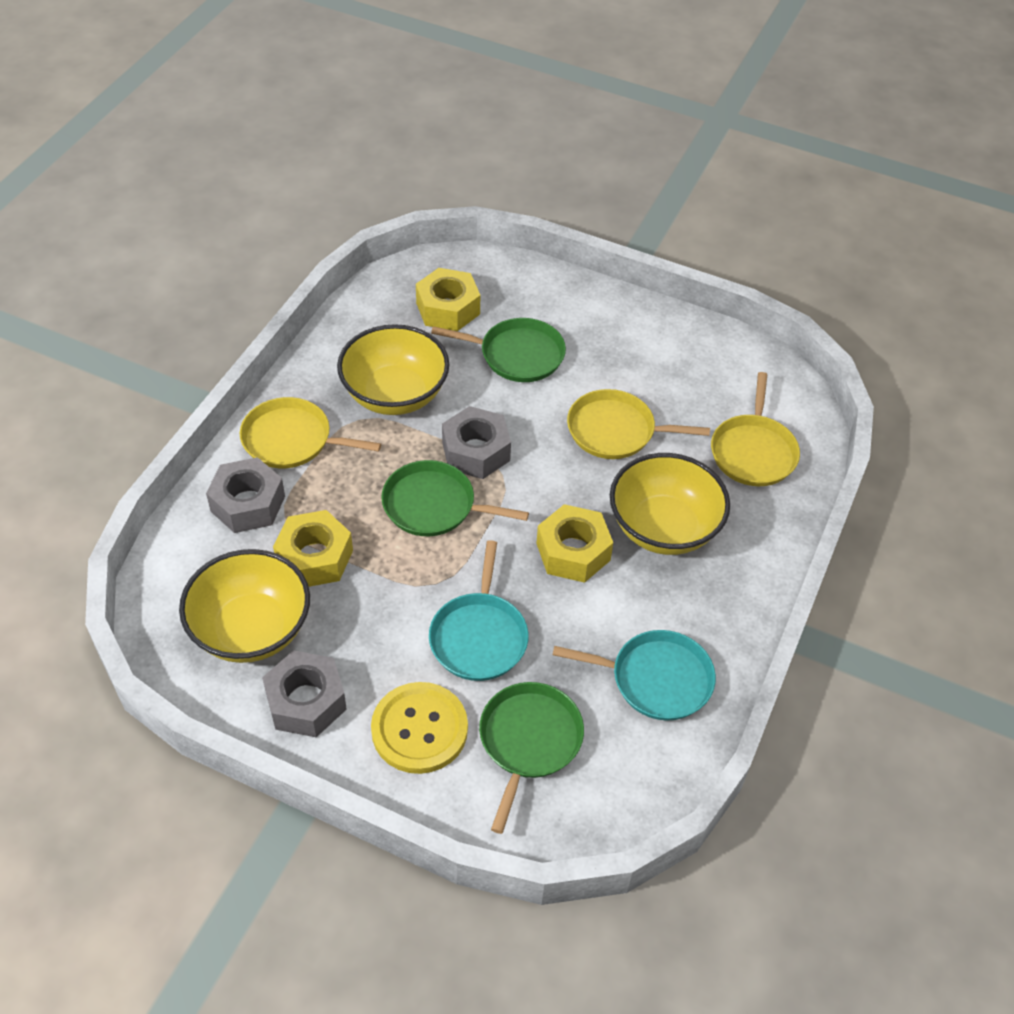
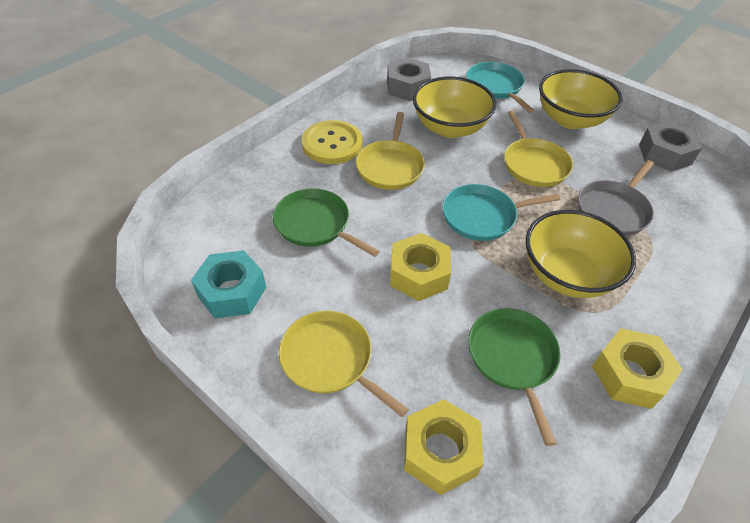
green pan: [381,460,529,536] [431,318,566,382] [479,682,584,834] = 3 -> [273,188,380,257] [468,308,561,446] = 2
grey nut: [206,457,285,533] [262,650,347,737] [442,406,511,479] = 3 -> [387,57,431,101] [639,121,702,172] = 2
grey pan: none = 0 -> [578,160,654,236] = 1
turquoise nut: none = 0 -> [191,250,266,318] = 1

